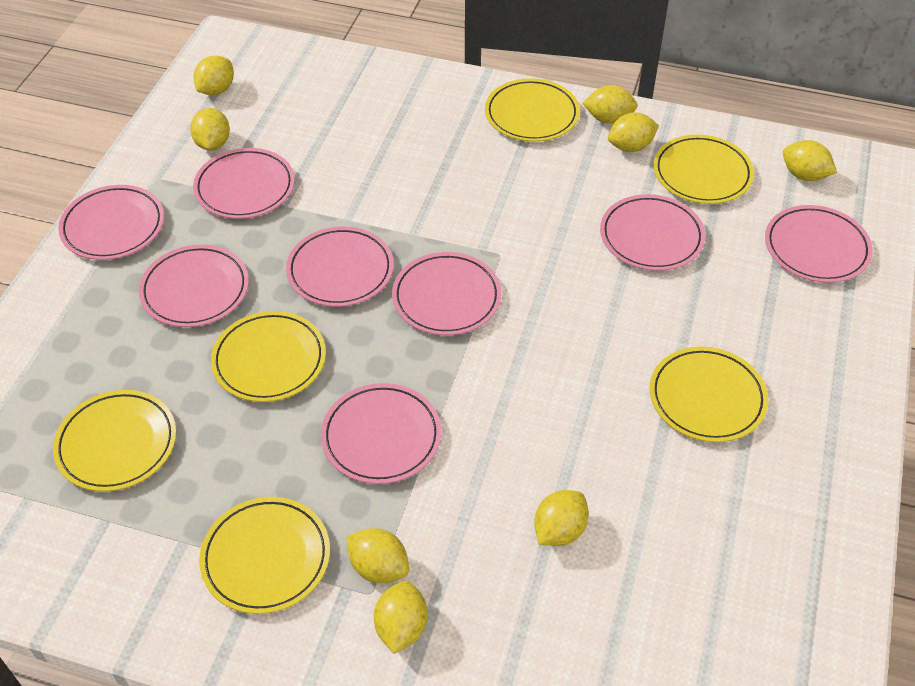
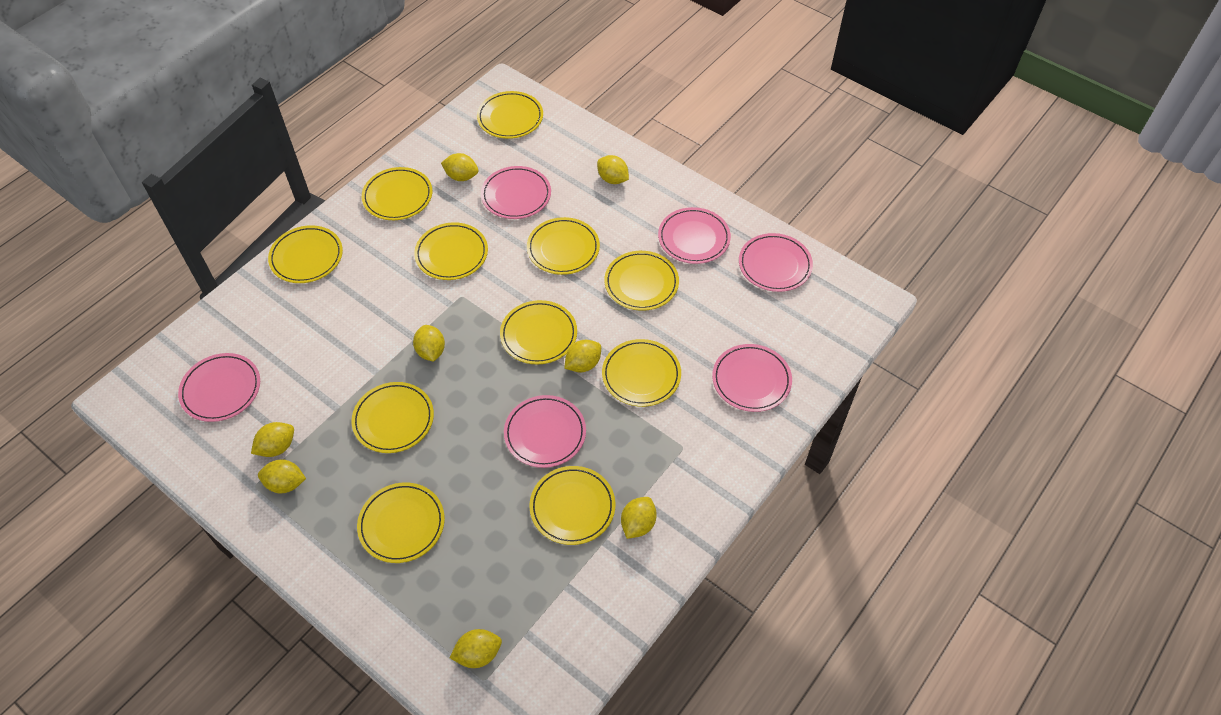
pink plate: [58,185,164,260] [139,245,249,327] [193,148,295,219] [286,226,394,307] [321,383,441,484] [392,252,501,335] [600,194,705,271] [765,205,873,283] = 8 -> [178,353,260,422] [481,166,551,219] [504,395,586,468] [658,207,731,264] [712,344,792,412] [739,233,813,292] = 6
yellow plate: [53,390,176,492] [199,497,330,614] [211,311,326,402] [485,78,580,142] [650,346,768,442] [653,135,754,204] = 6 -> [268,225,343,283] [352,382,434,453] [357,482,445,563] [362,167,432,220] [414,222,488,280] [477,91,543,139] [500,300,577,365] [527,217,600,275] [529,466,615,545] [602,339,681,407] [604,251,679,311] = 11

